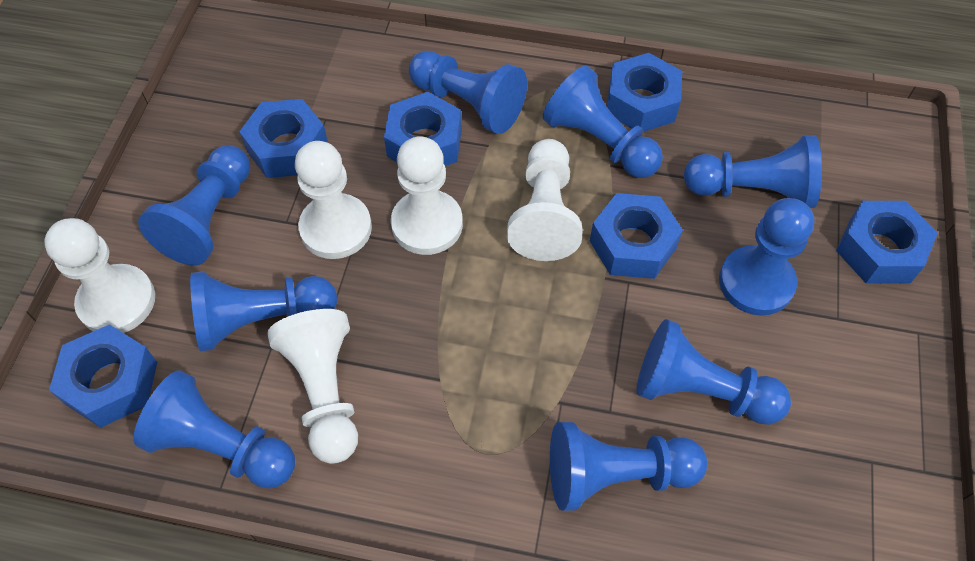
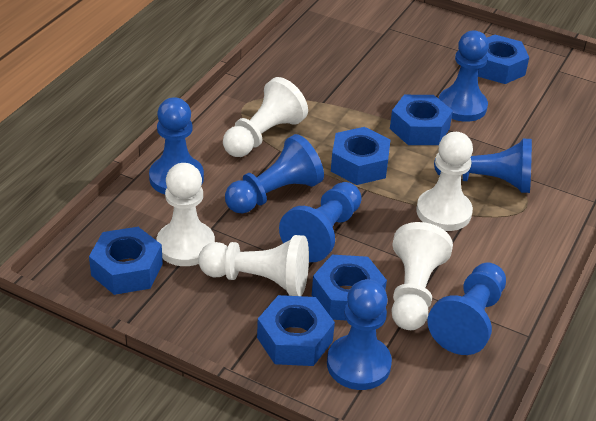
blue pawn: [133,370,295,489] [138,145,250,265] [190,271,337,351] [409,51,527,134] [543,65,663,178] [550,422,708,511] [636,319,791,425] [684,135,822,208] [719,198,814,316] = 9 -> [149,97,204,195] [225,134,324,213] [279,182,362,262] [327,279,392,390] [428,263,506,355] [434,139,532,193] [439,31,489,122] = 7

